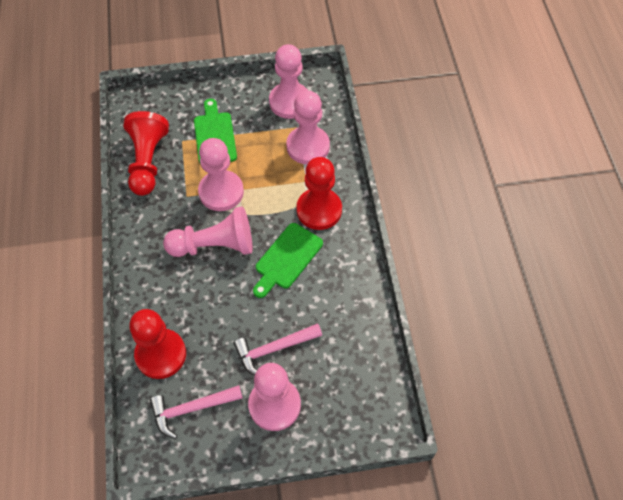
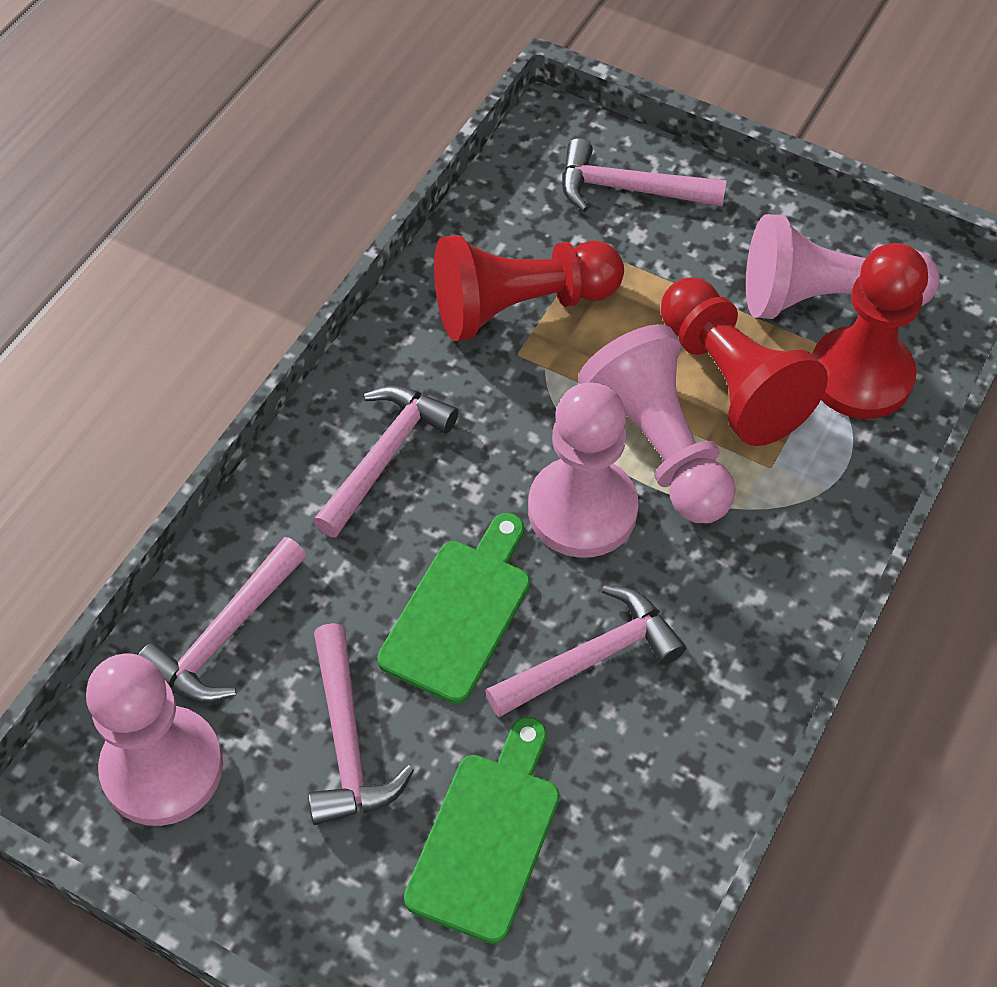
pink hammer: [150,385,243,439] [233,323,322,375] = 2 -> [138,537,307,703] [308,623,414,825] [313,385,459,537] [485,585,686,717] [562,138,727,212] = 5
pink pawn: [163,206,253,257] [198,138,244,211] [248,363,301,431] [269,44,308,119] [286,91,330,164] = 5 -> [86,653,223,826] [528,383,639,558] [578,324,736,523] [746,214,940,319] = 4

